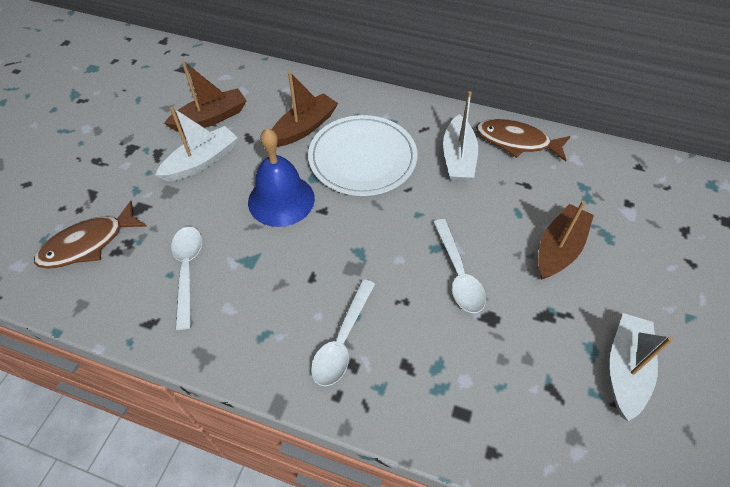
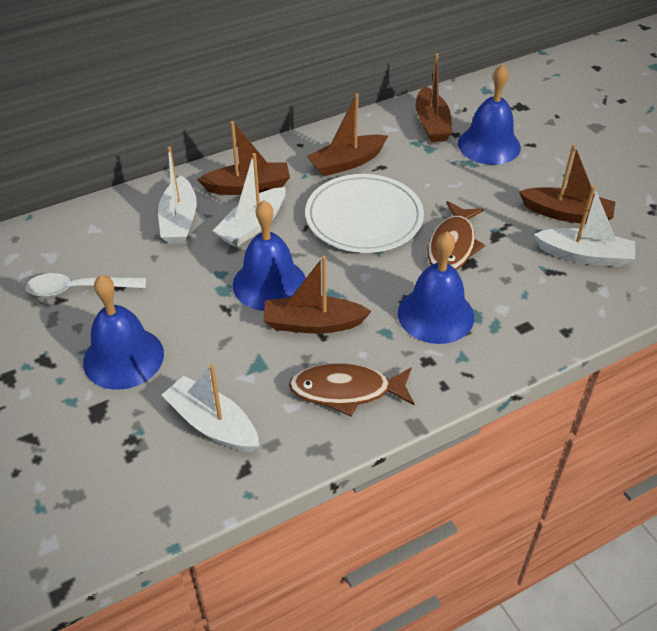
blue bell: [248,128,315,227] = 1 -> [83,275,164,390] [233,200,306,311] [398,231,474,344] [458,64,521,165] = 4
brown boat: [164,61,247,132] [271,72,338,147] [538,201,594,280] = 3 -> [197,121,290,195] [263,256,372,334] [307,93,388,176] [416,53,452,142] [519,145,615,224] = 5
white boat: [155,107,238,182] [443,91,478,182] [610,313,673,421] = 3 -> [158,146,197,244] [162,364,259,452] [213,153,286,247] [534,186,635,267] = 4
white spoon: [171,227,202,330] [311,279,375,386] [433,219,486,313] = 3 -> [26,273,146,297] = 1

